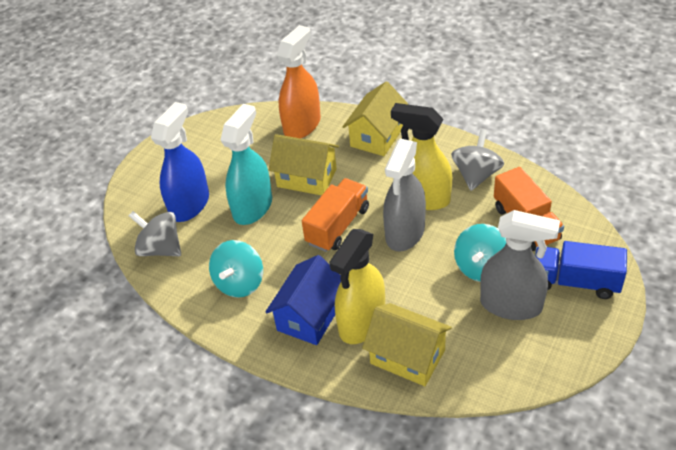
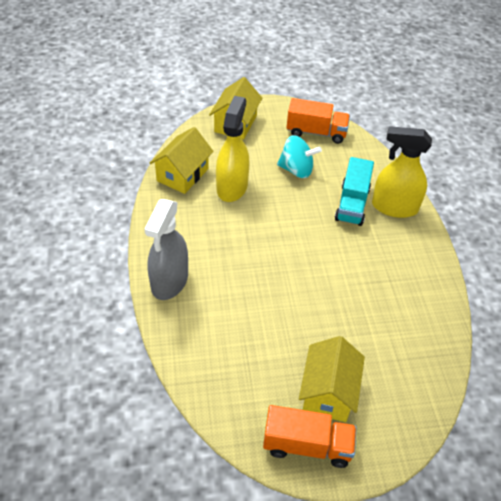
blue house: [266,255,341,345] = 1 -> none = 0
blue spray bottle: [151,102,209,222] = 1 -> none = 0
blue truck: [535,241,627,299] = 1 -> none = 0
grey spinning top: [129,211,181,256] [451,129,504,191] = 2 -> none = 0
grey spray bottle: [383,138,426,252] [480,210,560,320] = 2 -> [144,199,188,300] = 1
orange spray bottle: [277,25,321,139] = 1 -> none = 0
turquoise spinning top: [209,240,263,298] [454,224,506,282] = 2 -> [277,135,322,178] = 1
turquoise spray bottle: [220,104,272,225] = 1 -> none = 0
turquoise truck: none = 0 -> [335,157,374,226] = 1

